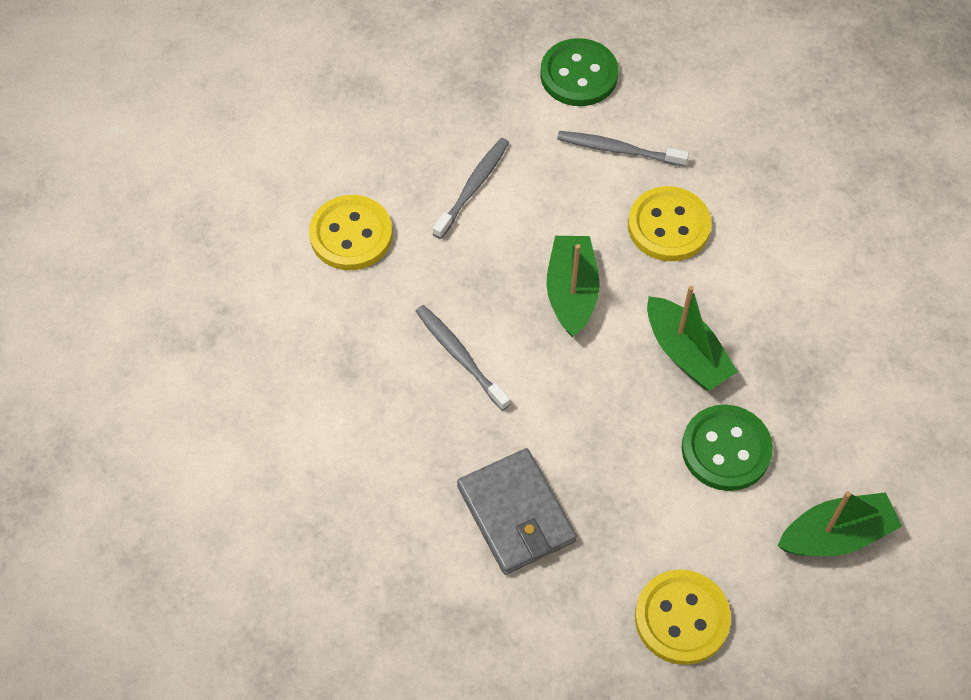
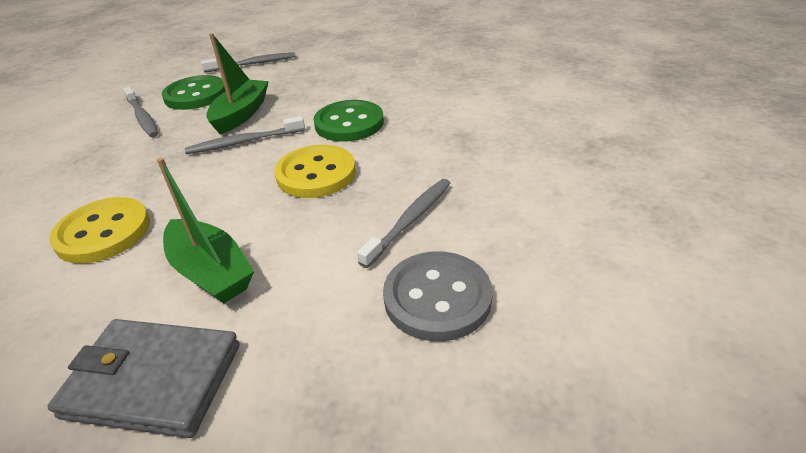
green boat: [546,236,600,337] [647,286,738,391] [778,491,902,556] = 3 -> [157,157,254,304] [206,33,269,134] = 2
grey button: none = 0 -> [383,251,493,341] = 1
grey toothbrush: [416,305,510,411] [433,138,509,239] [557,131,689,167] = 3 -> [123,87,158,137] [185,116,305,154] [201,52,296,73] [357,179,450,268] = 4
yellow button: [309,195,392,270] [628,186,712,261] [635,569,731,665] = 3 -> [49,197,150,264] [274,145,356,198] = 2

